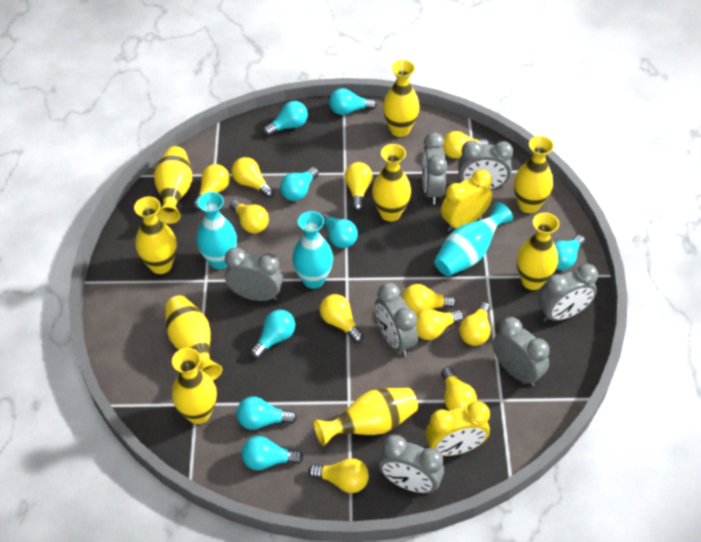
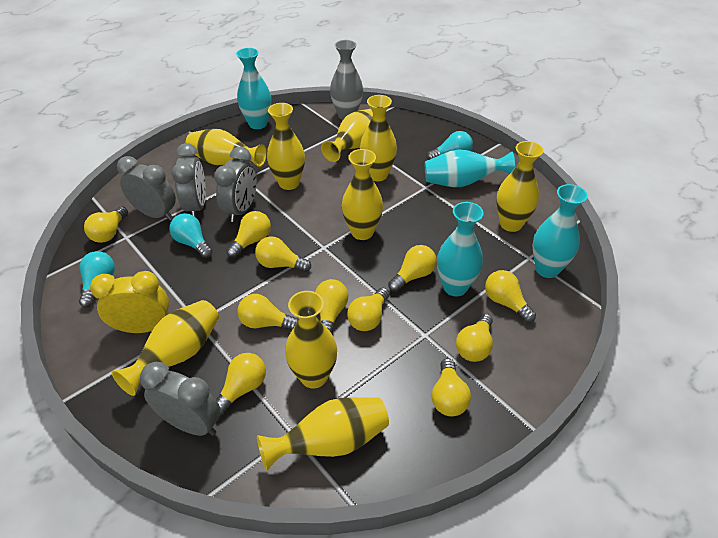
grey clock: [225,248,283,301] [375,283,418,356] [379,435,444,493] [422,133,448,204] [458,140,513,190] [493,317,550,386] [539,264,598,322] = 7 -> [117,156,176,220] [140,362,221,436] [172,143,206,218] [214,147,257,222] = 4
grey vase: none = 0 -> [330,40,363,120] = 1
turquoise light bulb: [237,397,297,430] [241,436,303,470] [250,310,295,358] [263,101,308,136] [280,167,319,201] [321,212,358,248] [329,88,377,115] [554,235,585,270] = 8 -> [79,251,115,307] [169,213,213,258] [426,131,473,160] = 3
turquoise vase: [196,192,237,269] [292,211,333,289] [434,202,513,276] = 3 -> [236,48,271,129] [425,150,515,187] [437,202,484,296] [532,184,588,278] = 4
yellow clock: [425,401,490,456] [441,170,492,231] = 2 -> [90,271,169,333] = 1

